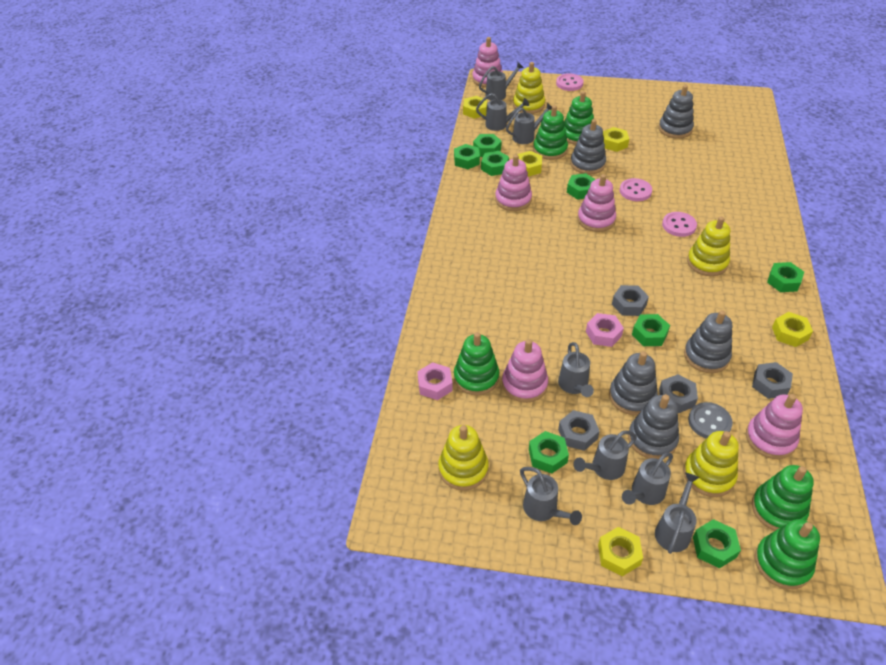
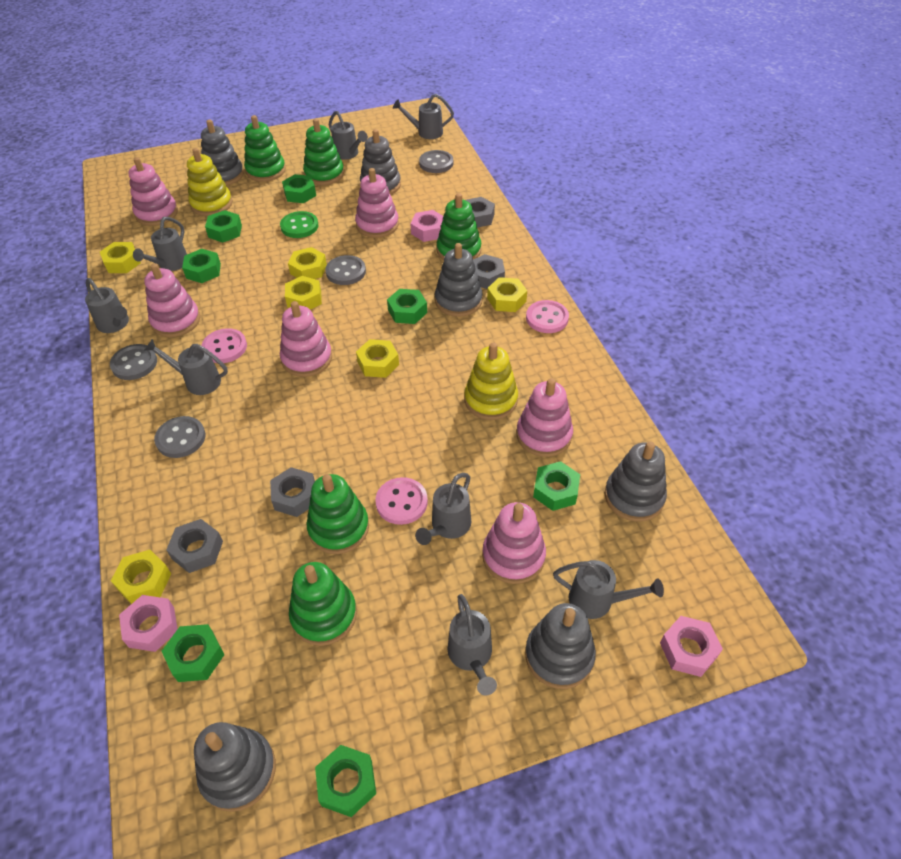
green button: none = 0 -> [280,211,318,238] = 1
green nut: [454,144,480,169] [473,134,502,157] [481,151,509,176] [529,431,569,473] [567,173,596,200] [632,314,670,346] [693,519,741,568] [767,262,804,292] = 8 -> [162,624,225,682] [182,249,221,283] [205,210,242,243] [282,174,316,203] [315,745,376,817] [387,289,427,324] [533,461,580,511] = 7
grey button: [688,402,733,439] = 1 -> [110,344,157,380] [154,416,206,458] [325,255,366,285] [419,150,453,173] = 4
grey stacking toy: [570,119,606,174] [609,351,658,415] [628,394,679,459] [659,85,694,139] [684,310,732,373] = 5 -> [194,722,276,812] [201,120,244,186] [360,129,401,195] [435,243,483,317] [525,603,596,689] [605,441,667,522] = 6
pink nut: [417,362,453,400] [586,313,624,347] = 2 -> [119,595,178,652] [410,210,443,242] [660,616,723,677] = 3
pink stacking toy: [472,37,503,87] [495,155,532,211] [502,339,548,403] [577,174,616,232] [746,394,803,459] = 5 -> [128,157,178,226] [144,263,200,337] [280,301,332,377] [355,168,399,238] [482,502,546,584] [517,378,573,457] = 6
yellow nut: [463,96,487,119] [517,151,542,177] [598,527,643,576] [602,127,629,152] [772,312,813,347] = 5 -> [100,242,141,273] [111,550,171,604] [285,276,322,310] [288,247,327,279] [356,339,399,378] [487,277,527,312] = 6
yellow stacking toy: [438,425,489,490] [513,62,545,114] [683,431,739,497] [687,217,730,276] = 4 -> [187,148,233,216] [464,342,518,420] = 2

